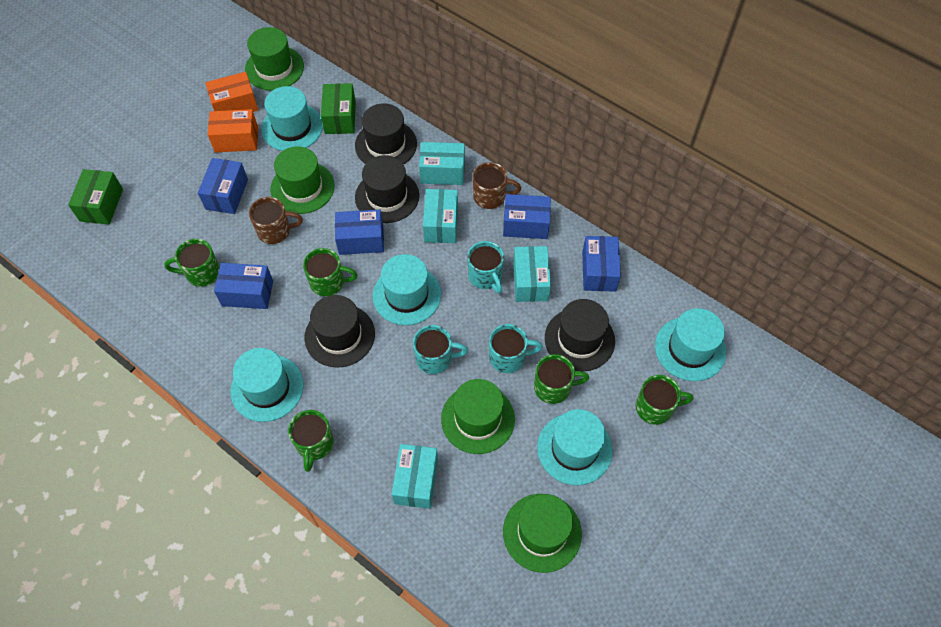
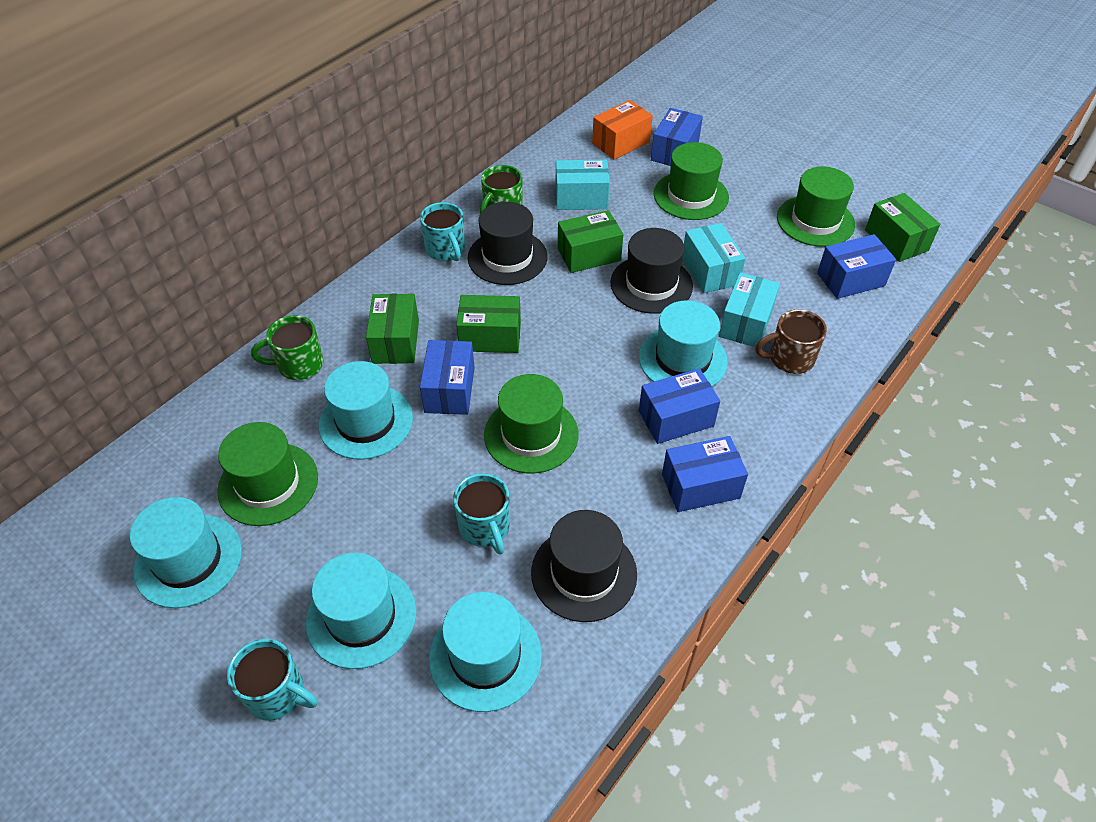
black hat: [305,295,375,368] [355,103,417,165] [355,155,419,223] [545,299,615,372] = 4 -> [468,202,548,285] [531,510,637,622] [610,228,693,314] = 3
brown mug: [249,197,303,244] [473,162,521,209] = 2 -> [755,309,827,374] = 1
green box: [68,169,123,225] [321,83,356,134] = 2 -> [366,294,419,364] [456,295,521,353] [558,210,623,273] [865,193,940,262] = 4
green mug: [164,239,220,287] [288,410,334,472] [303,248,358,296] [534,354,589,404] [636,375,694,425] = 5 -> [251,315,324,380] [480,165,523,214] = 2
orange box: [205,72,258,112] [208,109,258,153] = 2 -> [592,100,653,160] = 1
turquoise box: [392,444,438,509] [419,142,465,185] [423,189,458,243] [513,246,551,302] = 4 -> [556,160,610,210] [683,223,746,293] [719,272,780,347] = 3

